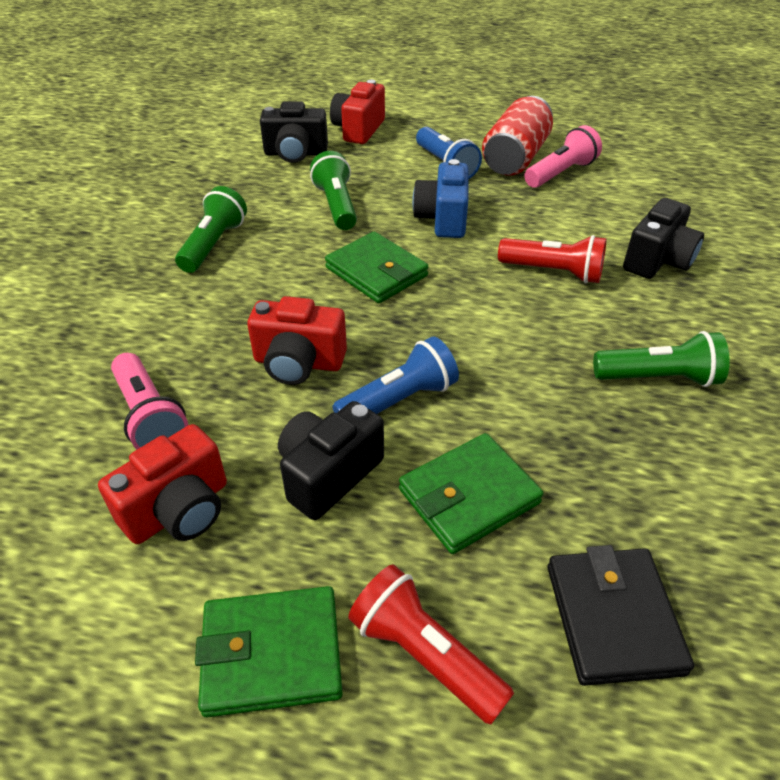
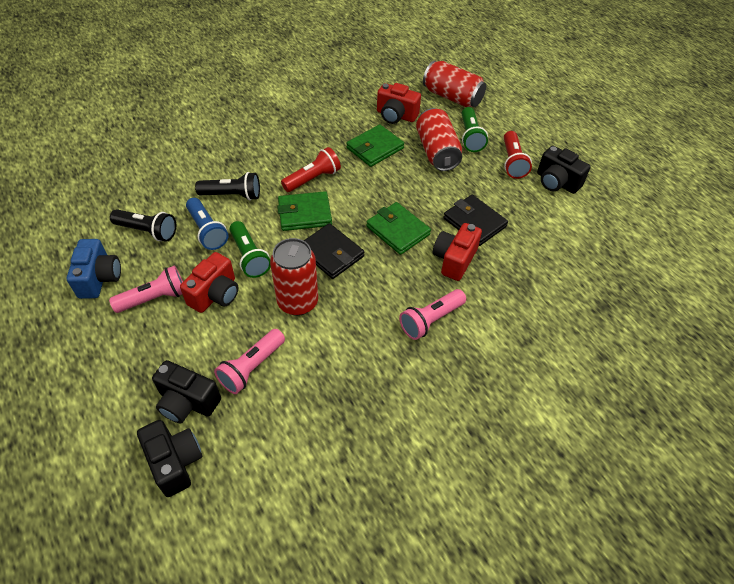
black flashlight: none = 0 -> [110,209,176,242] [195,172,260,200] = 2
black wallet: [547,545,694,686] = 1 -> [304,223,364,279] [443,195,508,246] = 2
blue flashlight: [333,336,459,414] [416,127,482,179] = 2 -> [186,198,229,250] = 1
green flashlight: [175,186,247,273] [310,151,357,230] [593,331,730,387] = 3 -> [230,221,271,278] [462,107,488,152] = 2
pink flashlight: [111,353,188,449] [524,125,602,188] = 2 -> [109,265,183,313] [214,329,285,394] [399,289,466,340] = 3
red can: [482,96,553,175] = 1 -> [270,238,318,316] [416,108,462,171] [423,61,486,107] = 3

